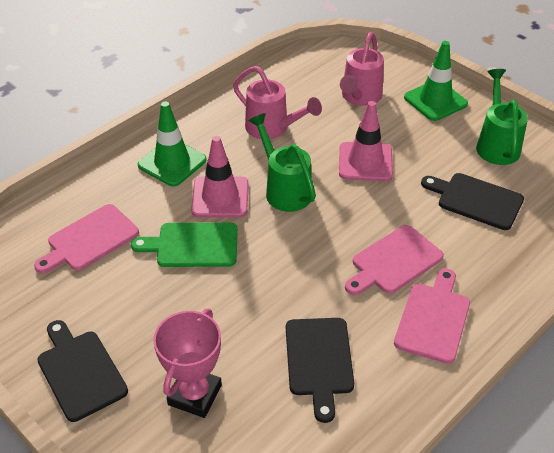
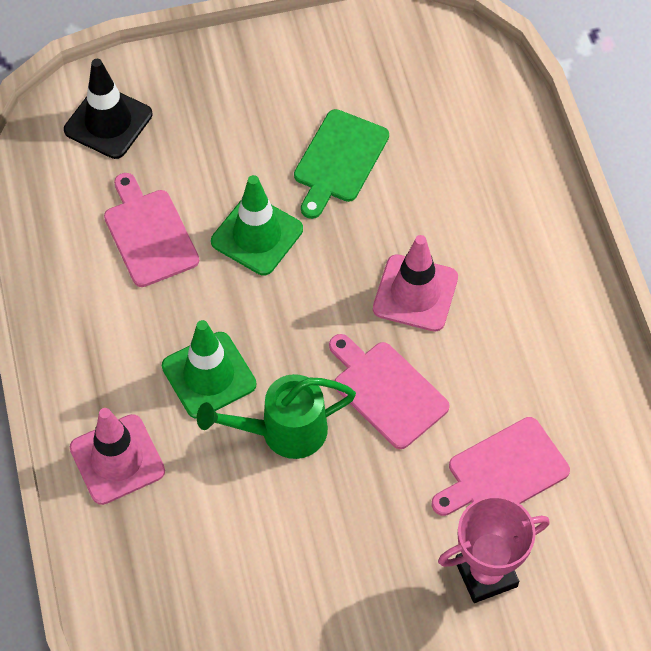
black cutting board: [37,320,128,422] [286,318,354,423] [421,173,524,230] = 3 -> none = 0
black traffic cone: none = 0 -> [64,59,153,159] = 1
green watering can: [248,113,316,212] [476,69,528,165] = 2 -> [197,374,356,459] = 1
pink watering can: [233,66,322,139] [340,32,384,106] = 2 -> none = 0

